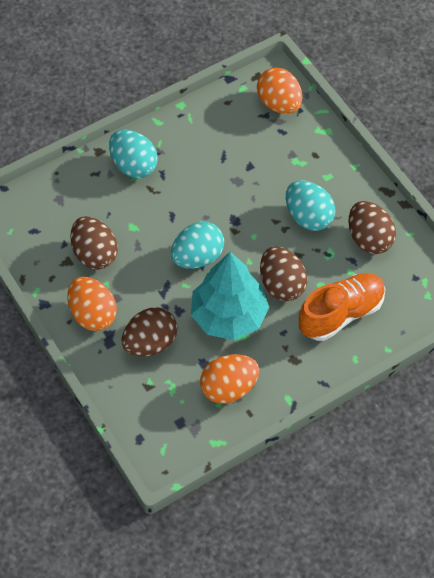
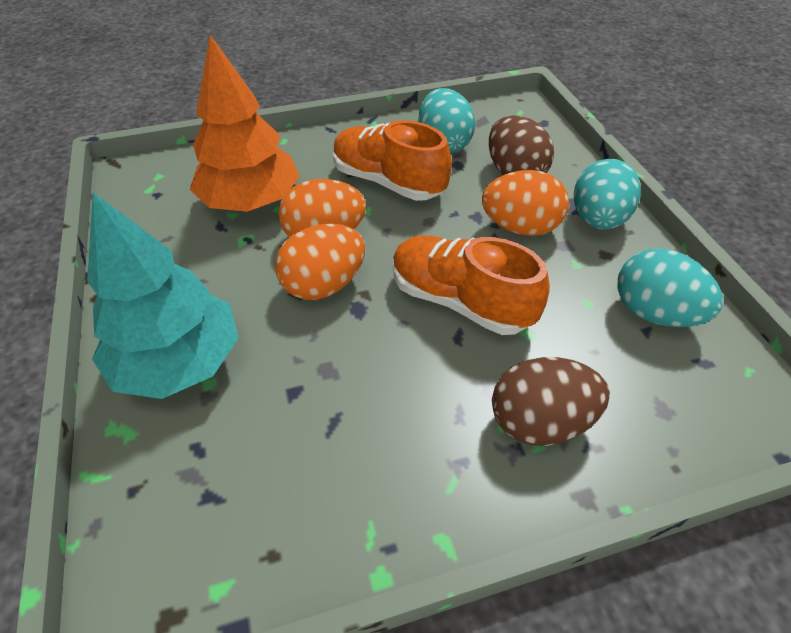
brown egg: [70,216,118,270] [122,307,177,356] [260,246,307,301] [349,201,396,254] = 4 -> [489,115,554,175] [492,357,610,446] = 2
orange shoe: [299,273,385,341] = 1 -> [333,120,452,201] [393,236,550,335] = 2
orange tree: none = 0 -> [190,35,300,212] = 1

